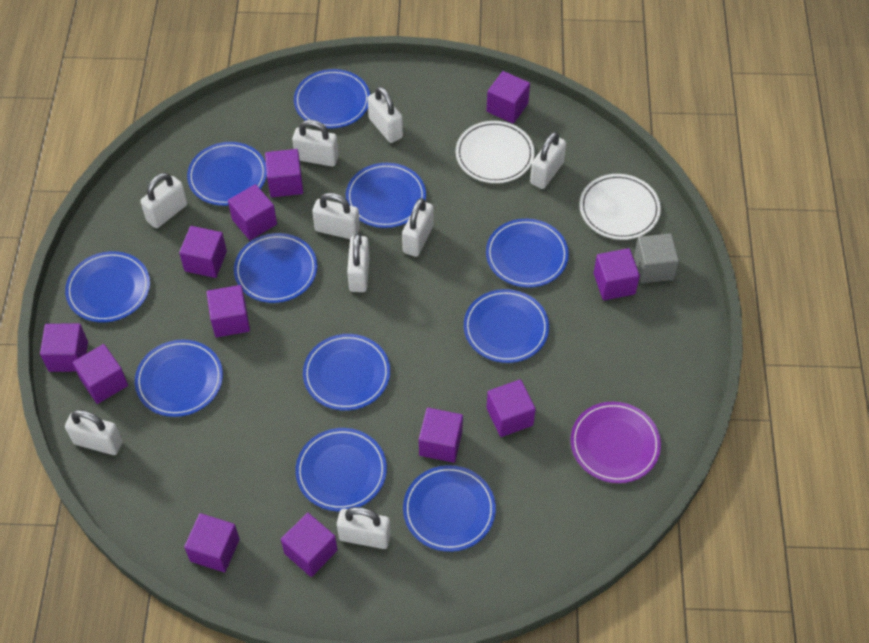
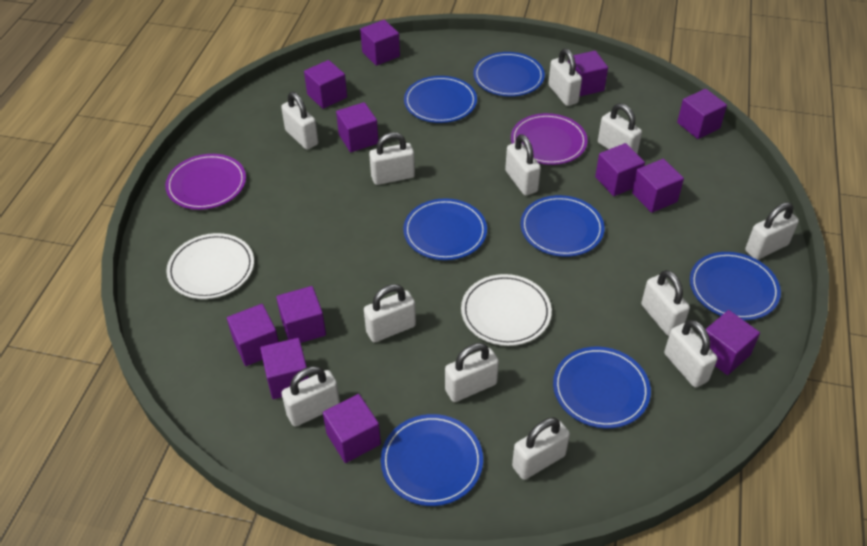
blue plate: [65,251,150,322] [135,340,223,417] [187,142,267,206] [234,233,317,303] [294,69,370,128] [295,428,387,511] [303,334,390,411] [346,163,426,228] [403,465,496,552] [464,289,549,363] [486,218,569,288] = 11 -> [381,414,483,506] [403,198,487,260] [404,76,477,123] [473,52,545,97] [520,195,605,257] [553,347,651,428] [690,252,781,320] = 7
grey cube: [634,233,679,283] = 1 -> none = 0
purple plate: [570,402,661,483] = 1 -> [165,154,246,210] [511,113,588,165] = 2
white padlock: [65,410,122,455] [140,173,187,228] [292,120,339,166] [312,192,360,239] [337,507,391,549] [347,233,370,292] [368,86,403,143] [402,198,434,257] [530,132,566,189] = 9 -> [281,92,318,150] [282,366,340,427] [364,284,416,342] [369,132,415,185] [445,343,499,402] [505,134,541,196] [512,417,570,480] [548,48,582,106] [598,103,642,154] [641,270,690,336] [664,320,717,388] [745,202,799,260] = 12

